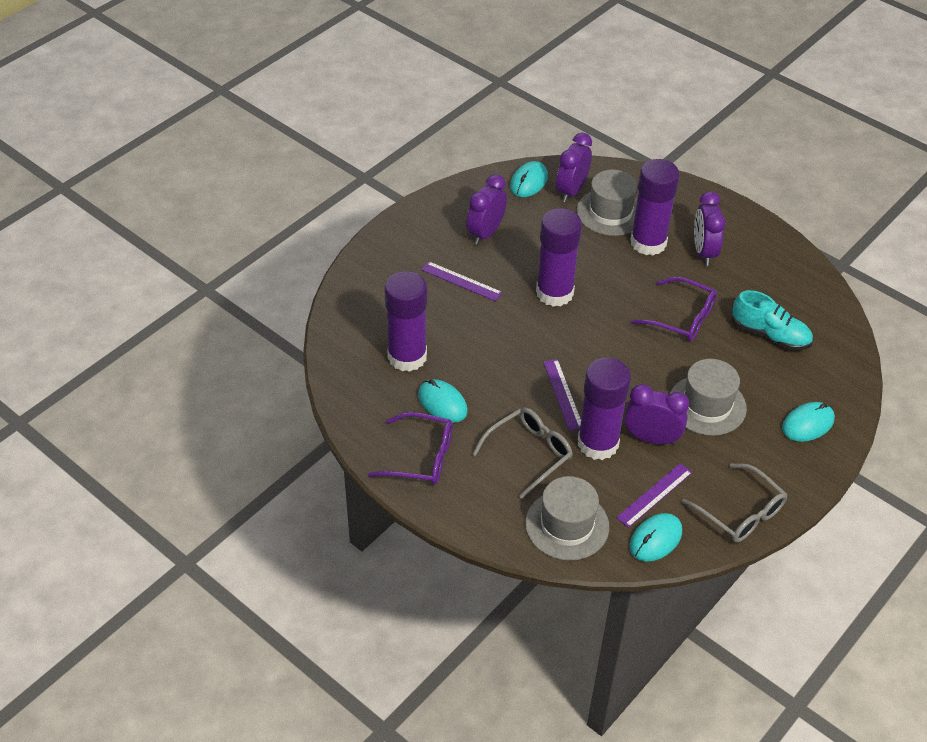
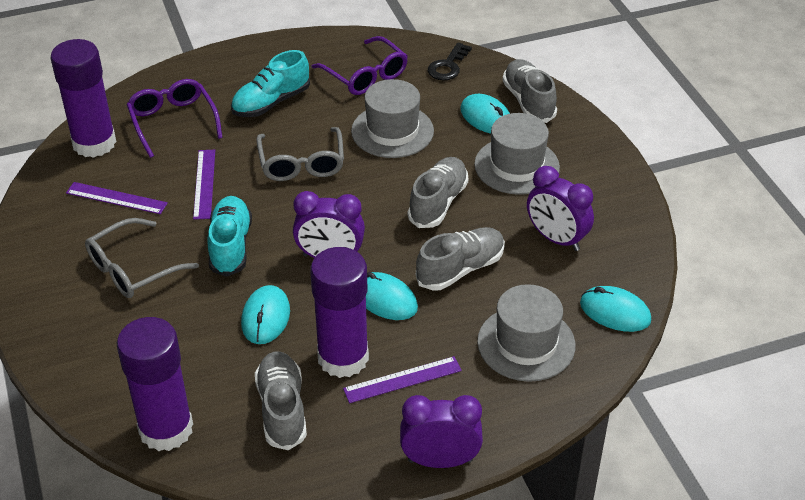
black key: none = 0 -> [428,43,472,80] = 1
grey shoe: none = 0 -> [255,351,307,450] [408,157,468,228] [416,227,505,291] [502,59,557,123] = 4
purple clock: [466,174,507,245] [556,133,592,202] [625,384,689,445] [694,191,726,266] = 4 -> [293,191,365,258] [400,395,483,468] [527,166,594,251] = 3
purple glue stick: [384,271,427,372] [536,208,582,307] [578,358,631,460] [630,159,680,256] = 4 -> [50,39,116,158] [117,317,193,451] [310,247,369,378] = 3
turquoise shoe: [732,290,813,350] = 1 -> [207,196,252,277] [231,50,310,117] = 2

